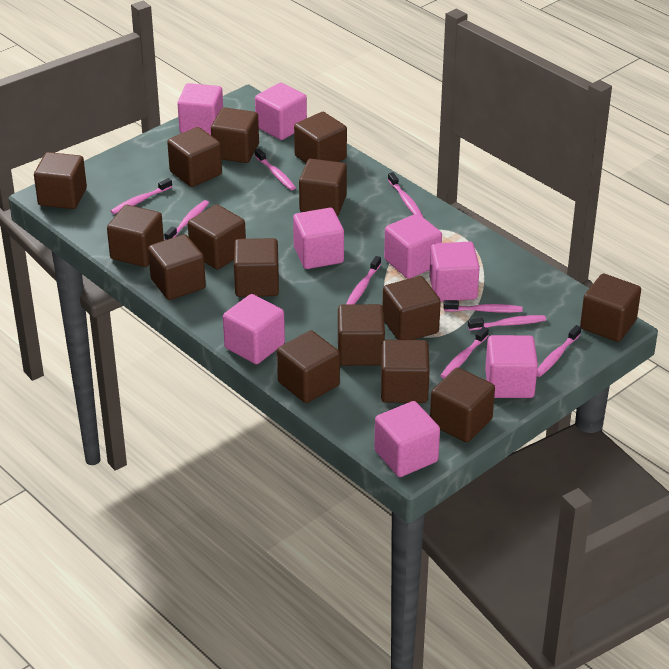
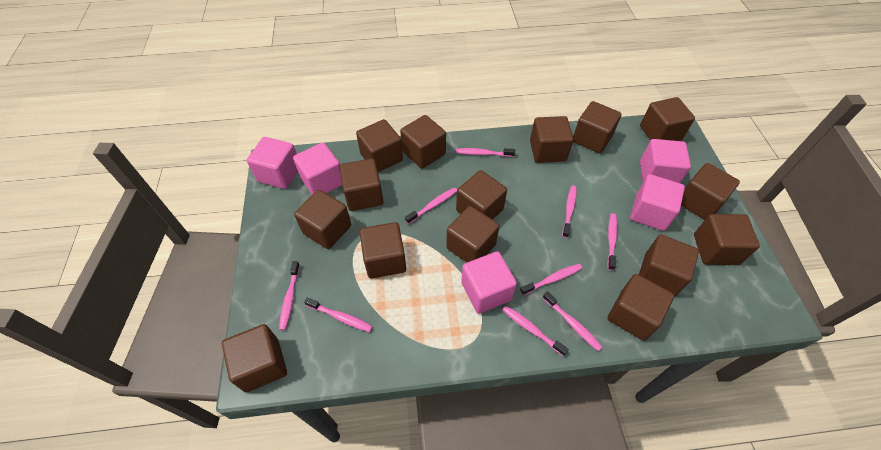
pink cube: [177,83,223,135] [223,294,285,364] [255,82,307,140] [293,208,344,269] [374,401,440,477] [384,214,442,279] [429,242,480,301] [485,335,538,398] = 8 -> [247,137,298,189] [293,142,342,195] [461,251,517,314] [630,174,685,231] [640,139,691,183] = 5

